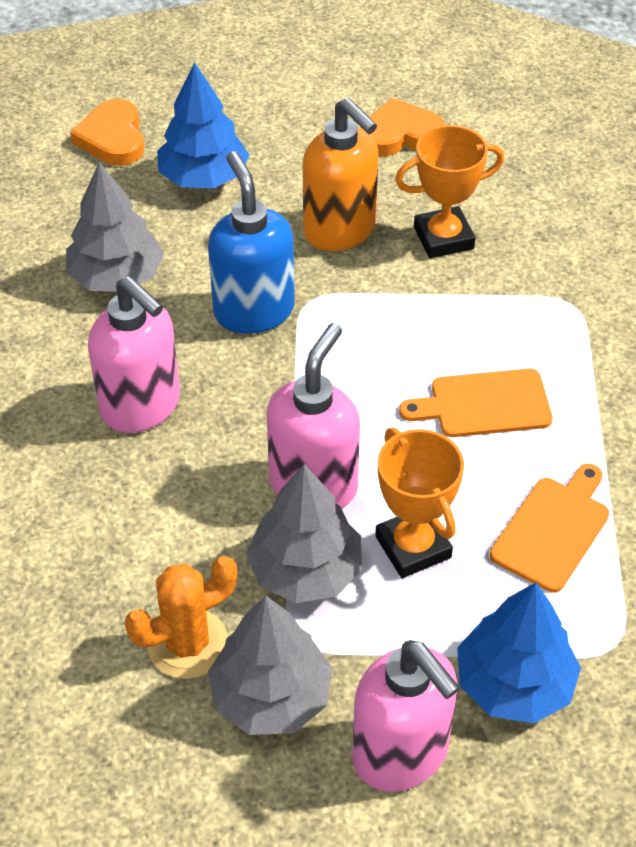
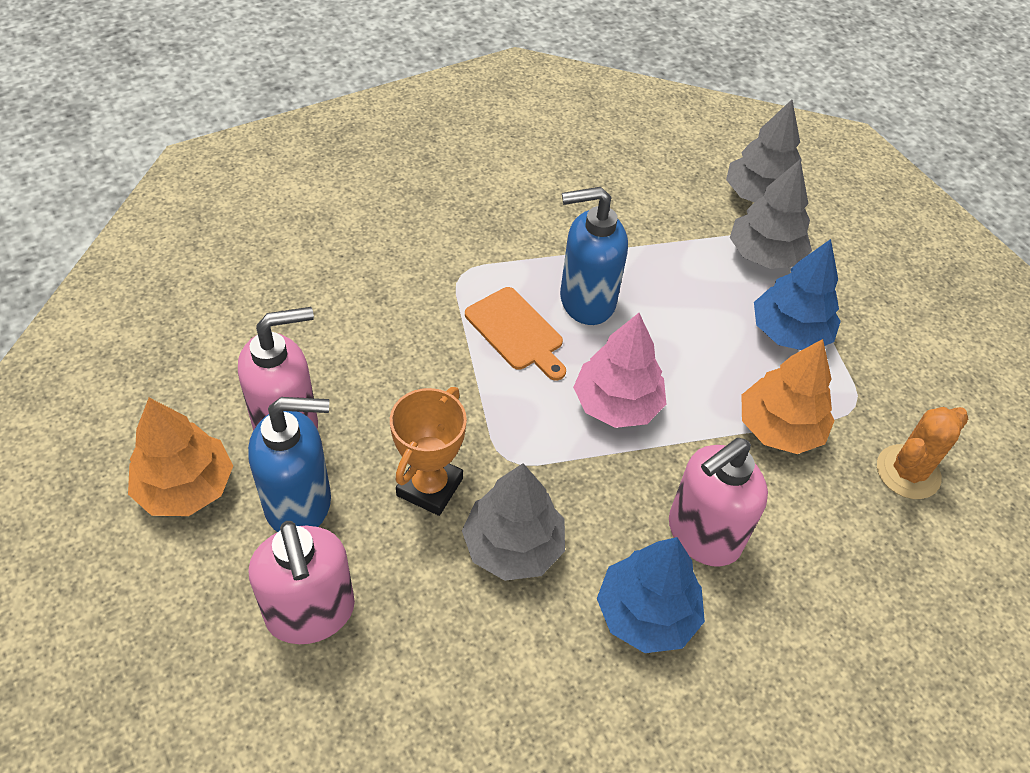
blue soap dispenser: [208,151,295,334] = 1 -> [248,397,331,532] [560,187,628,325] = 2
orange cutting board: [399,369,553,437] [490,464,609,592] = 2 -> [465,287,566,380] = 1
orange heart: [70,99,144,166] [369,98,445,156] = 2 -> none = 0
orange soap dispenser: [303,98,379,251] = 1 -> none = 0
orange tree: none = 0 -> [128,398,233,516] [742,339,835,454] = 2
orange trophy: [375,428,464,578] [395,125,504,258] = 2 -> [390,387,467,516] = 1
pink tree: none = 0 -> [573,313,666,428] = 1

